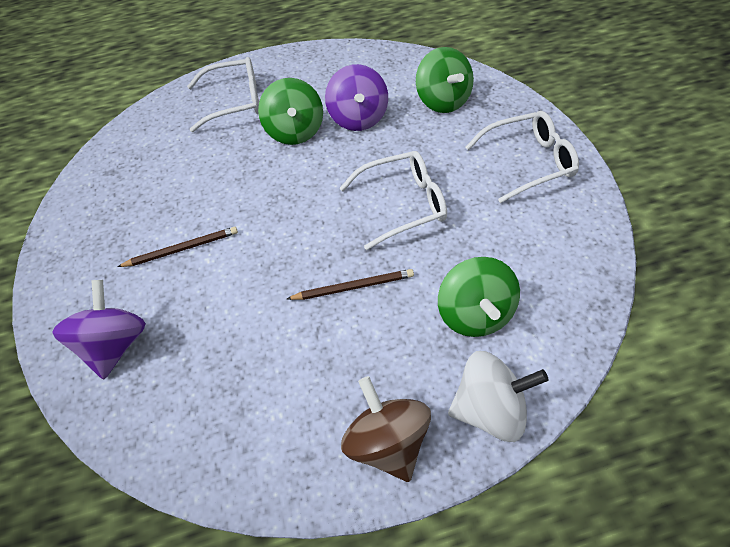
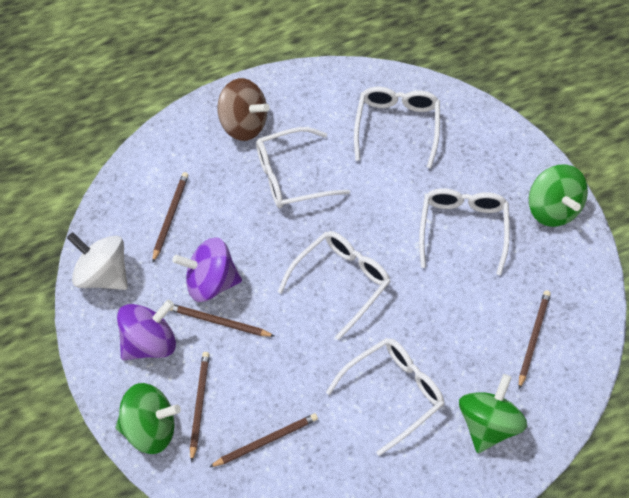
brown pencil: [117,227,238,267] [287,269,414,300] = 2 -> [152,172,189,263] [170,304,274,337] [190,352,210,463] [209,413,318,467] [519,290,551,389] = 5
white glasses: [187,57,259,132] [339,151,447,250] [465,111,579,203] = 3 -> [256,127,350,208] [278,231,391,340] [326,338,444,456] [354,87,440,168] [419,188,510,275] = 5

